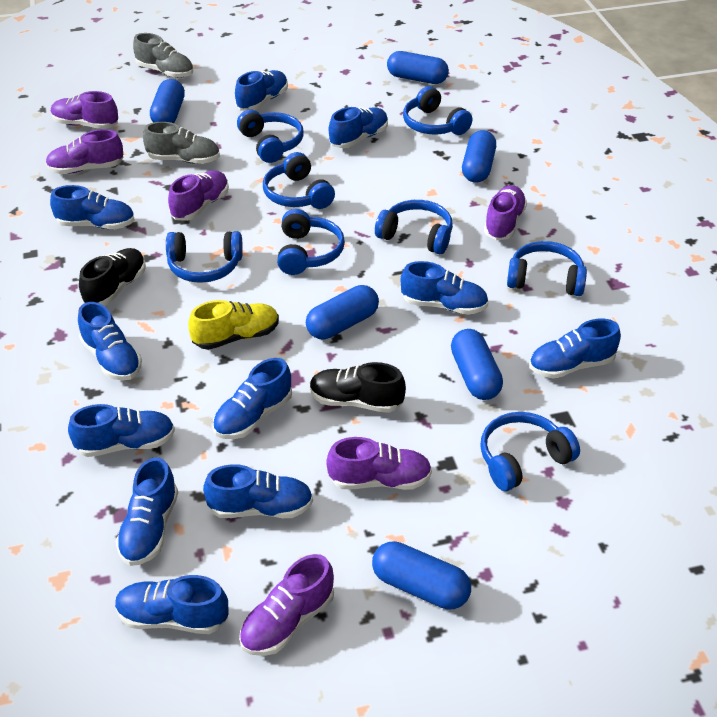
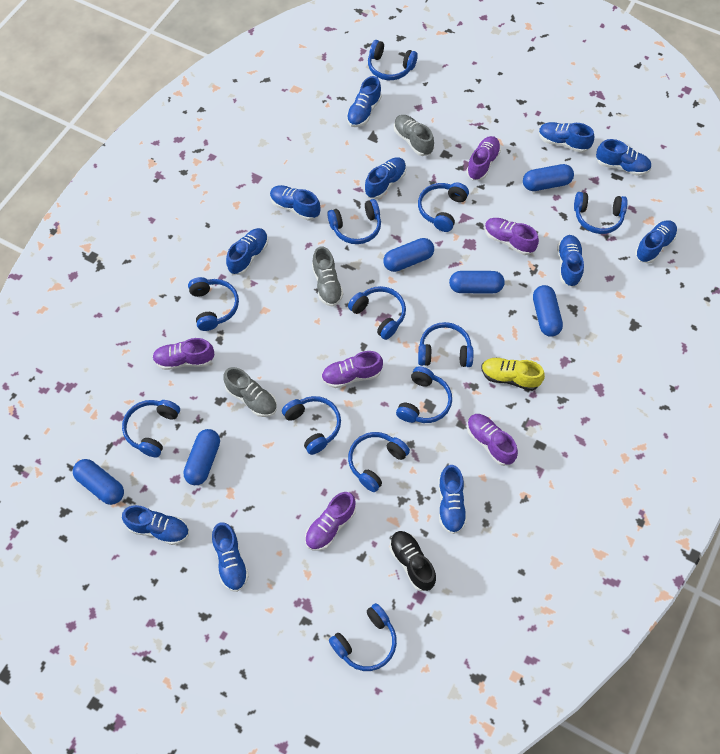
black shoe: [79,248,146,306] [310,362,406,413] = 2 -> [389,531,436,591] = 1
blue headphones: [166,231,243,283] [237,110,304,163] [263,152,335,209] [277,209,345,275] [375,200,453,254] [403,86,472,135] [480,412,580,491] [507,241,587,296] = 8 -> [122,400,180,457] [188,277,239,331] [282,396,341,455] [327,199,381,244] [329,603,397,671] [348,286,406,340] [348,432,410,492] [368,40,418,80] [396,366,452,423] [418,182,469,232] [418,322,473,367] [574,192,628,234] = 12
grey shoe: [133,33,193,78] [143,122,220,164] = 2 -> [223,367,277,417] [312,246,343,306] [394,115,434,156] = 3

